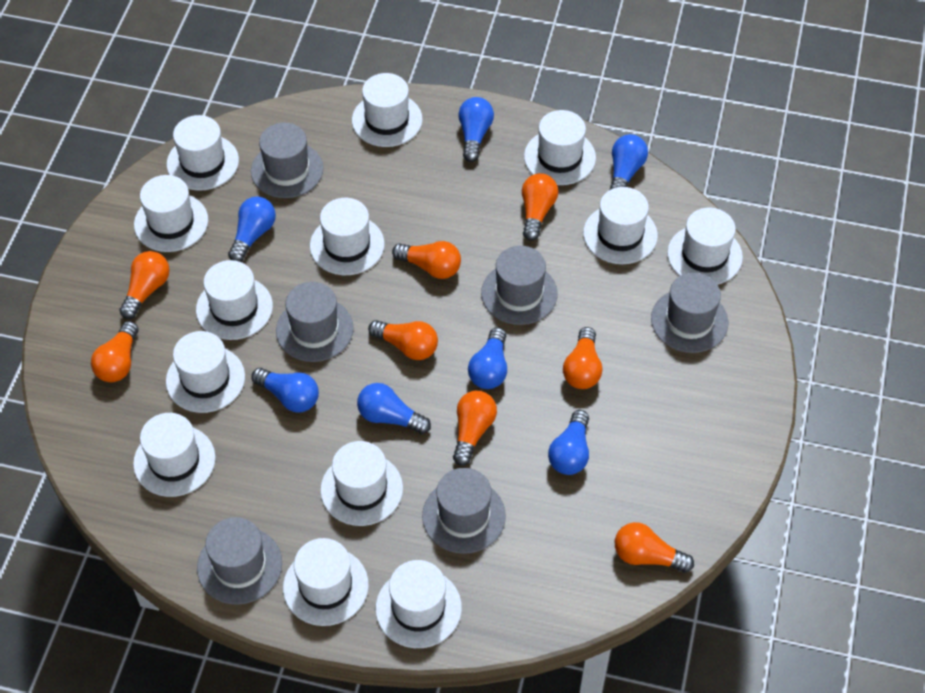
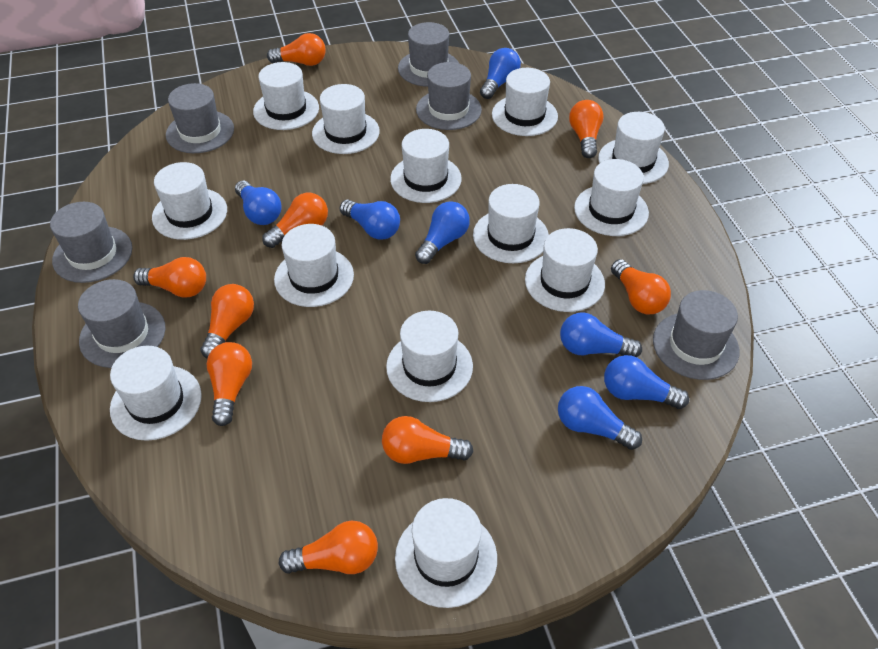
orange light bulb: [91,321,139,382] [119,251,169,319] [368,320,438,360] [392,241,461,279] [453,391,497,466] [522,173,558,241] [563,327,602,389] [615,522,694,573] = 8 -> [133,257,206,298] [200,284,254,359] [207,342,252,426] [262,193,328,248] [267,33,326,66] [278,521,378,574] [382,416,474,464] [569,100,604,158] [611,259,671,314] = 9

